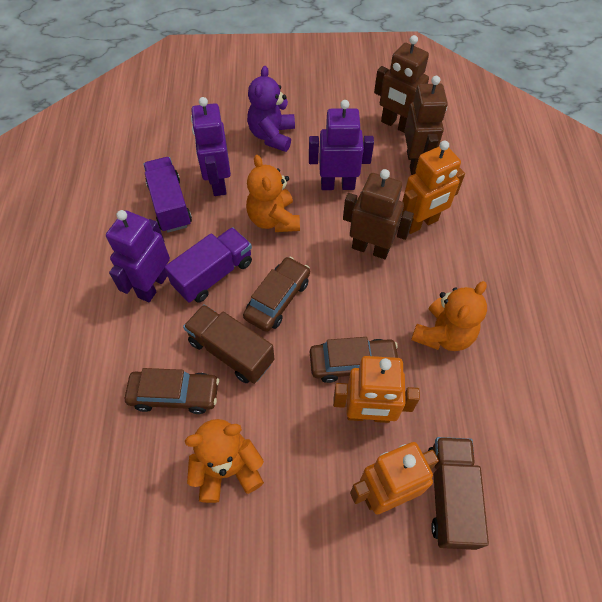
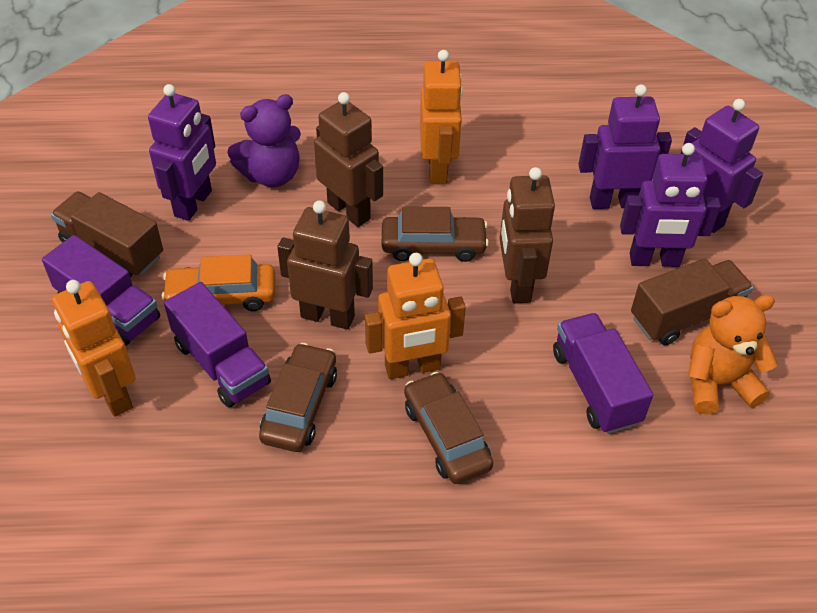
orange car: none = 0 -> [162,254,275,311] = 1
orange teddy bear: [185,419,264,503] [246,155,300,232] [411,281,487,351] = 3 -> [688,295,778,414] = 1
purple robot: [106,210,170,302] [191,97,231,196] [309,100,374,190] = 3 -> [148,84,216,221] [578,85,672,209] [620,143,721,267] [681,99,763,233] = 4
purple truck: [143,157,192,233] [164,227,252,303] = 2 -> [42,235,160,346] [164,282,271,408] [553,313,653,434] = 3

